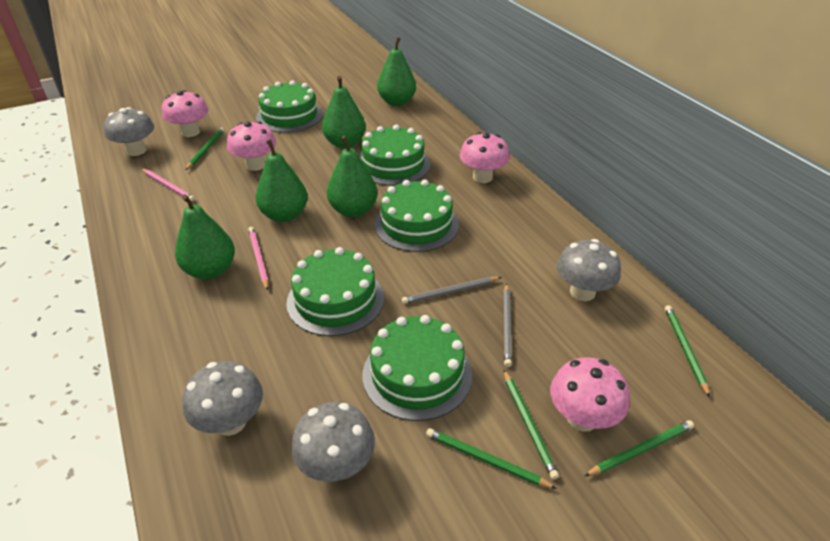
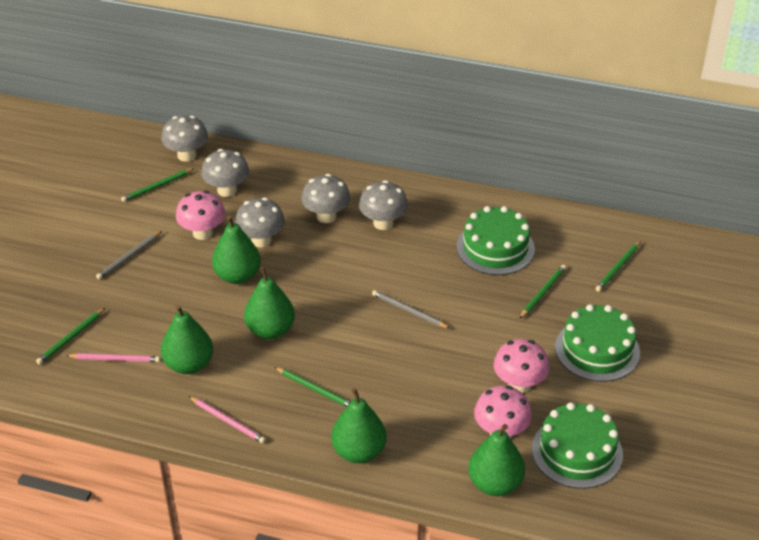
green cake: [256,80,323,133] [286,247,384,336] [359,125,430,186] [362,315,472,421] [374,179,459,252] = 5 -> [457,206,535,275] [532,402,623,489] [555,304,640,382] = 3
grey mushroom: [104,107,154,156] [182,361,263,436] [291,402,375,482] [557,239,621,301] = 4 -> [161,116,208,162] [201,149,249,197] [235,198,285,247] [301,174,350,223] [359,180,408,230] = 5
pink mushroom: [162,90,208,137] [227,121,276,171] [460,132,510,183] [550,357,630,432] = 4 -> [176,191,226,240] [474,386,532,439] [494,339,550,393] = 3

